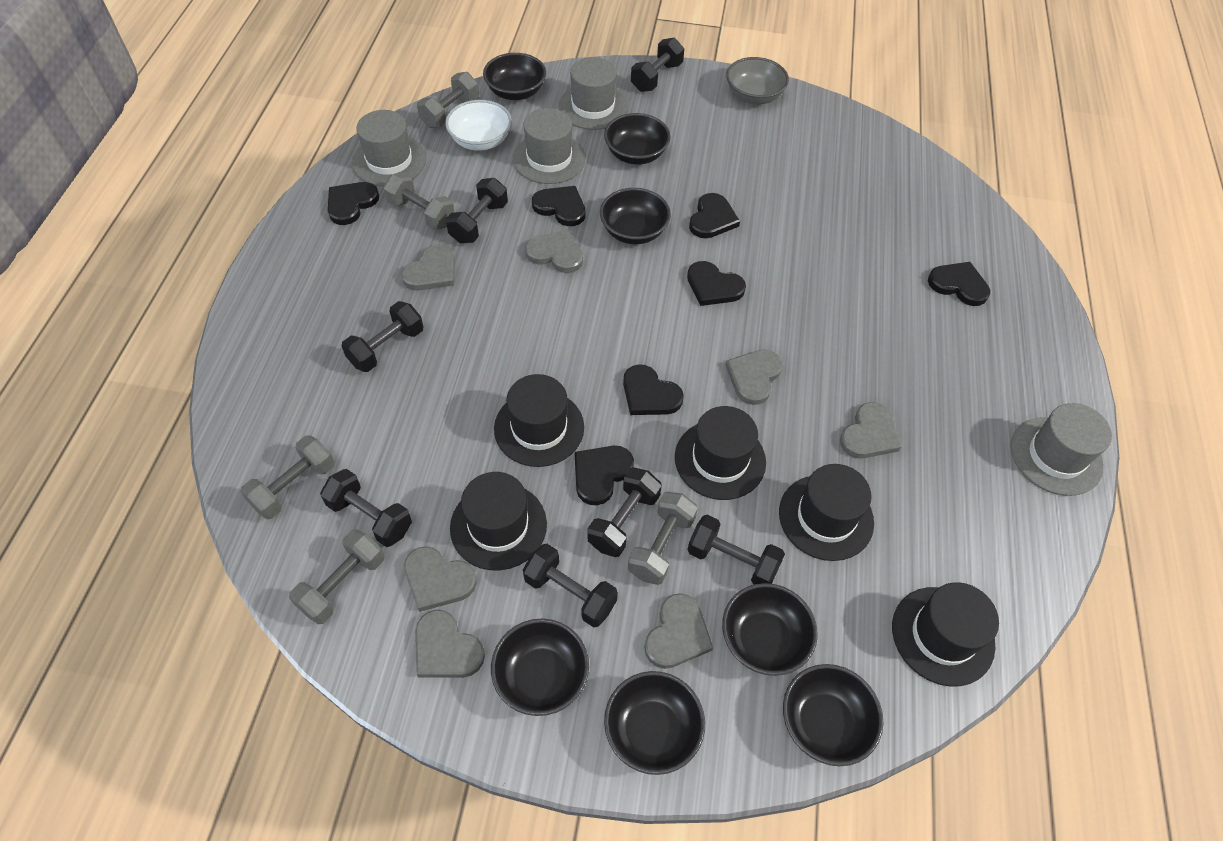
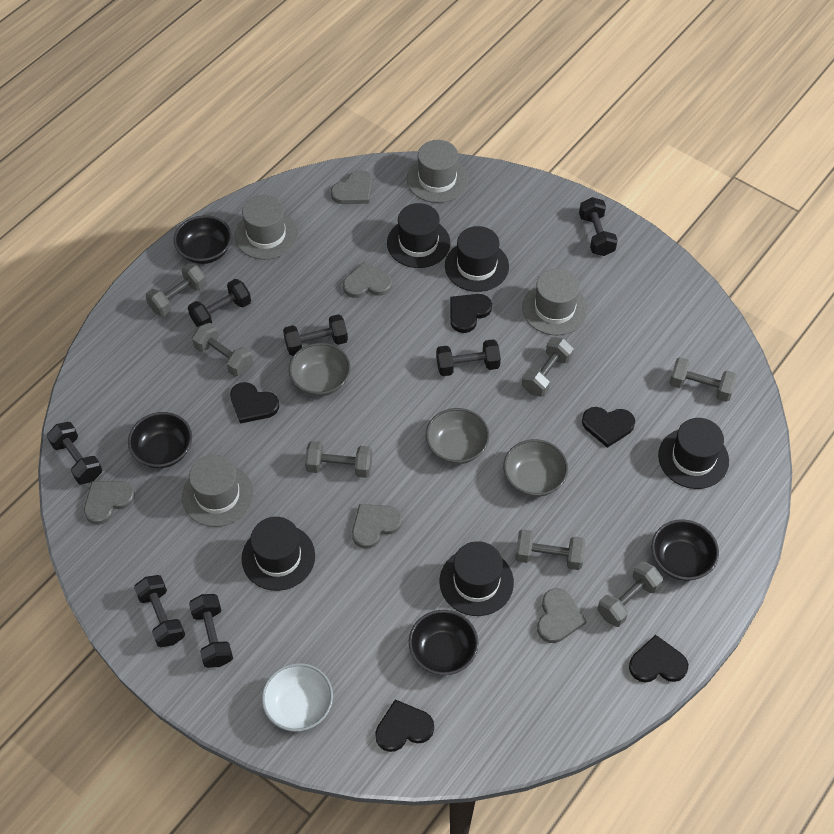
black bowl: [483,53,546,100] [491,619,589,716] [600,188,671,244] [604,113,671,165] [604,671,705,775] [722,583,818,676] [783,664,883,766] = 7 -> [128,412,192,468] [174,215,232,264] [409,610,479,675] [652,519,719,581] = 4
black heart: [328,182,379,225] [532,186,586,226] [575,446,634,505] [623,364,684,415] [687,261,746,306] [689,193,740,238] [928,262,990,306] = 7 -> [230,382,279,424] [375,699,434,752] [450,294,492,333] [582,407,635,448] [629,635,688,682] = 5
grey bowl: [726,57,789,104] = 1 -> [289,343,351,396] [426,408,489,464] [503,439,568,497] = 3
grey dumbbell: [240,435,335,519] [289,529,384,624] [383,173,454,230] [417,72,479,128] [628,492,698,585] = 5 -> [146,263,207,317] [192,323,253,376] [305,441,372,478] [515,529,585,570] [522,337,574,397] [598,562,663,627] [669,357,737,402] = 7
grey heart: [401,244,455,291] [404,546,477,612] [415,610,485,678] [525,230,583,273] [644,593,713,669] [725,350,783,405] [840,402,901,459] = 7 -> [84,481,135,525] [331,170,372,204] [343,262,392,298] [352,504,402,549] [537,588,586,643] = 5

